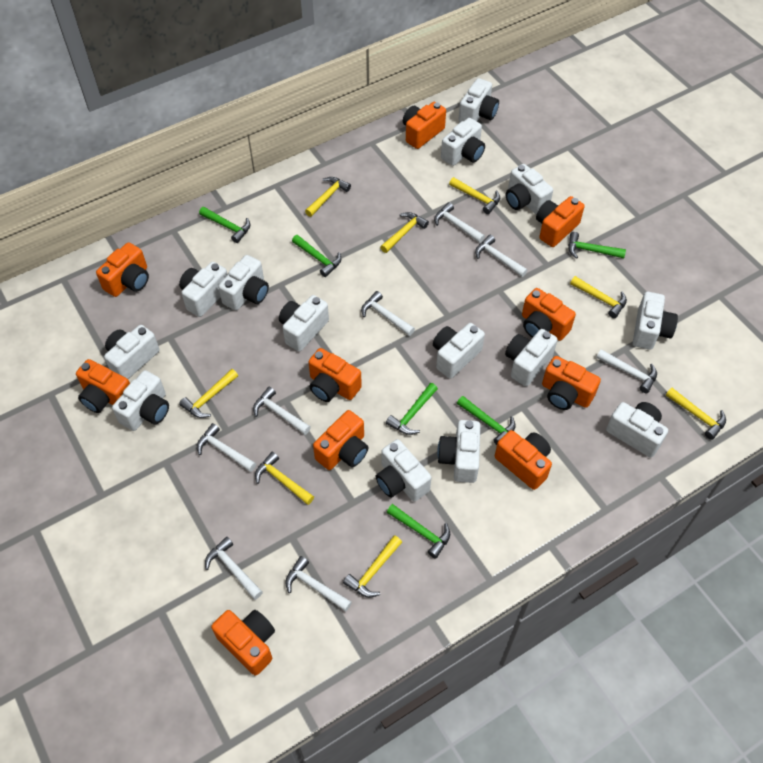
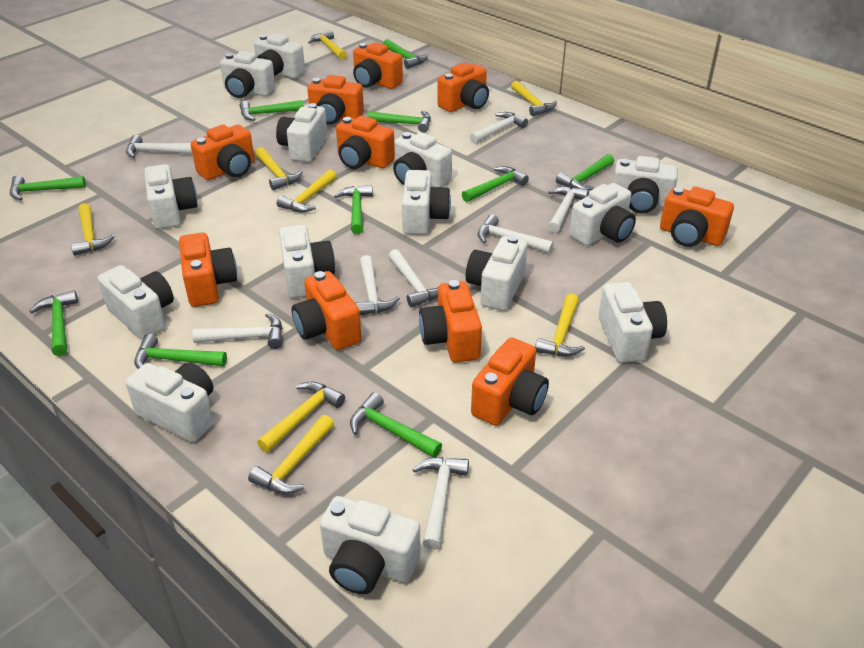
green hammer: [199,207,250,243] [292,235,341,277] [386,383,438,435] [387,504,450,559] [457,396,516,445] [568,232,626,259] = 6 -> [10,175,86,200] [29,290,78,356] [134,334,227,369] [239,100,304,121] [334,185,373,234] [350,392,442,458] [367,111,431,133] [383,39,428,69] [462,166,529,202] [556,154,614,190] = 10

